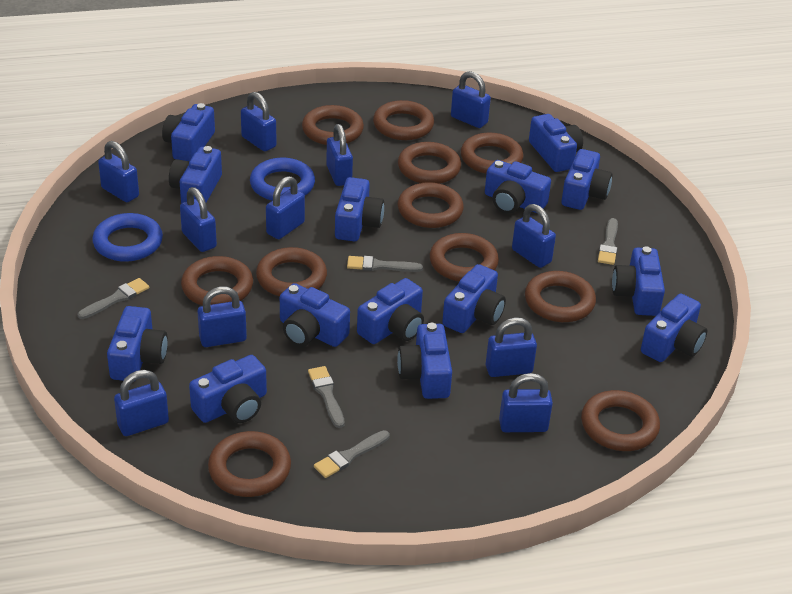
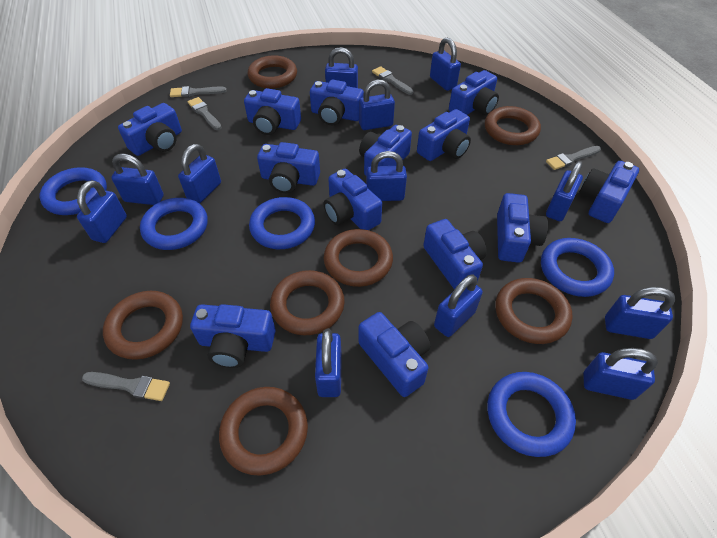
blue camera: [107,306,168,381] [162,103,215,161] [169,146,222,203] [189,355,267,423] [280,283,350,347] [335,177,384,241] [357,278,424,344] [397,323,452,399] [442,264,506,333] [485,160,551,214] [529,114,583,172] [561,149,613,210] [612,246,665,316] [641,294,707,362] = 14 -> [118,103,182,156] [190,304,276,368] [244,88,301,135] [257,142,320,193] [310,79,364,125] [324,169,382,230] [358,312,430,397] [359,125,412,176] [417,109,471,161] [423,219,487,290] [449,70,499,115] [497,193,548,263] [580,161,639,223] = 13
blue padlock: [98,141,139,202] [114,370,169,436] [180,187,217,252] [197,287,247,347] [241,92,277,151] [266,176,305,239] [326,124,353,186] [451,71,491,128] [486,317,537,377] [499,373,553,432] [512,204,556,268] = 11 -> [77,180,127,243] [111,154,164,205] [178,144,221,204] [315,329,342,397] [325,47,358,88] [359,80,395,130] [366,151,407,201] [430,37,461,91] [434,275,483,337] [546,161,583,221] [583,348,658,400] [605,287,676,339] = 12
blue ring: [92,213,163,262] [250,158,315,201] = 2 -> [39,167,107,215] [140,198,208,250] [249,197,315,249] [487,372,576,457] [541,238,614,297] = 5
brown ring: [181,256,253,306] [208,431,291,497] [256,247,327,296] [302,105,364,145] [373,100,434,140] [398,142,461,184] [398,182,464,228] [430,233,499,281] [461,133,523,174] [525,271,596,322] [581,390,660,451] = 11 -> [103,291,183,360] [219,387,308,475] [248,55,297,89] [270,270,345,335] [324,229,393,287] [485,106,541,145] [495,278,573,344] = 7

